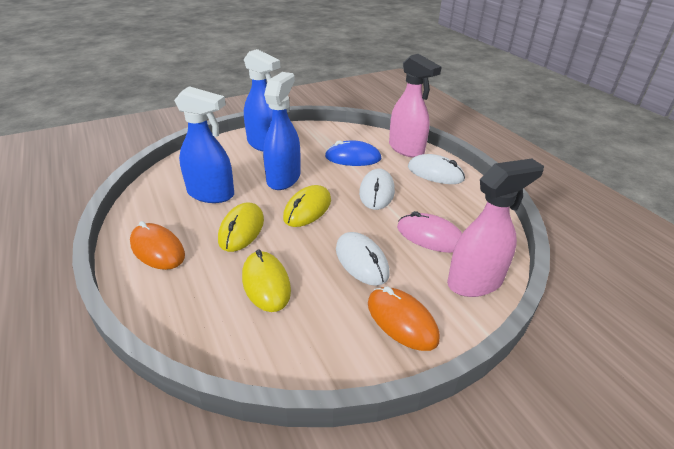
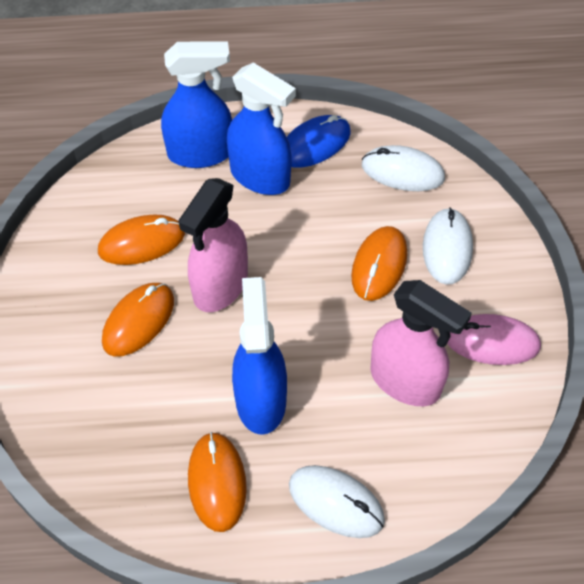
orange mouse: [130,221,185,270] [368,286,440,351] = 2 -> [98,215,185,265] [102,283,174,357] [188,432,247,532] [351,226,407,301] = 4
yellow mouse: [218,203,264,252] [242,250,291,312] [283,185,331,227] = 3 -> none = 0

